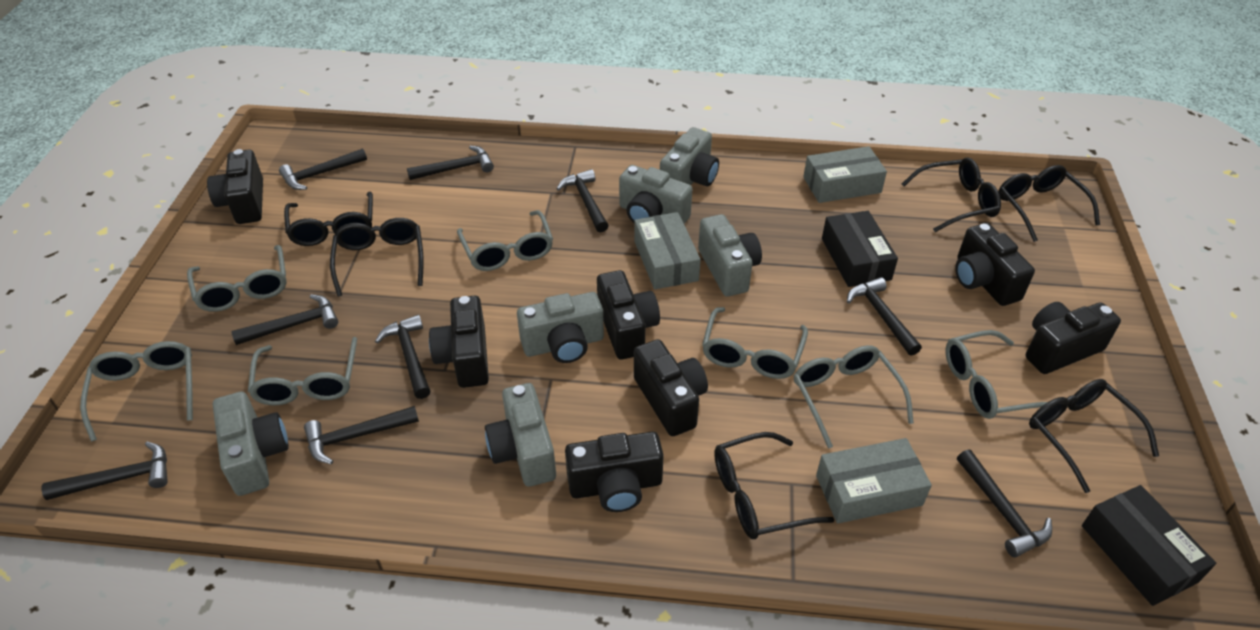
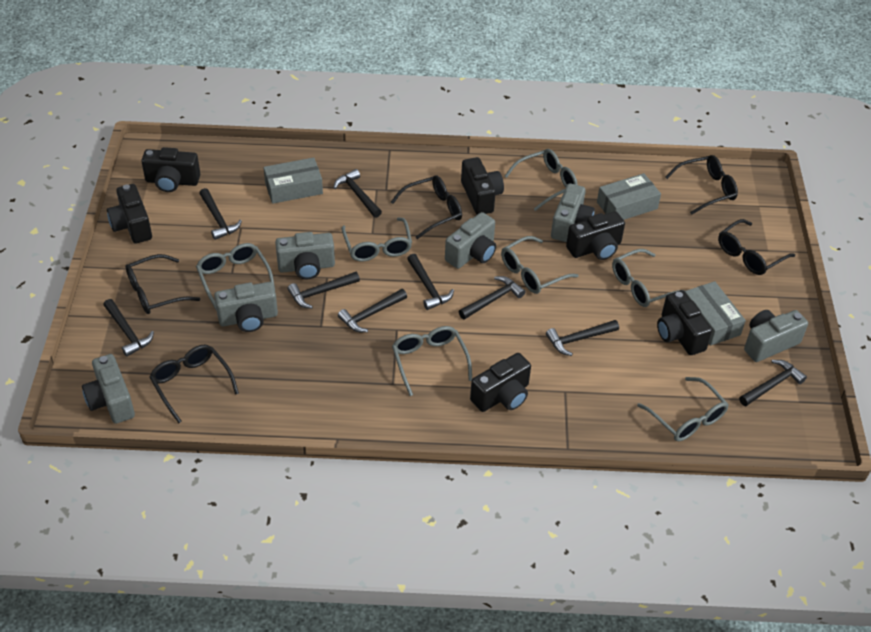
black box: [822,211,898,287] [1082,485,1216,606] = 2 -> none = 0
black camera: [207,149,263,224] [429,296,489,388] [565,431,664,512] [597,270,660,360] [634,339,708,436] [955,223,1035,306] [1025,302,1121,374] = 7 -> [107,184,152,244] [141,147,200,192] [461,157,504,215] [470,353,531,412] [566,211,625,260] [657,290,712,355] = 6
black glasses: [284,192,373,246] [330,218,424,297] [714,432,835,539] [902,158,1001,232] [998,165,1100,242] [1029,379,1159,493] = 6 -> [126,254,200,314] [149,344,239,423] [391,175,462,239] [665,155,738,214] [718,219,795,275] = 5

